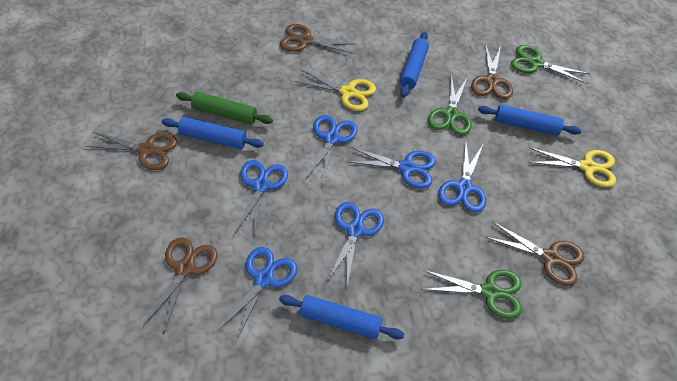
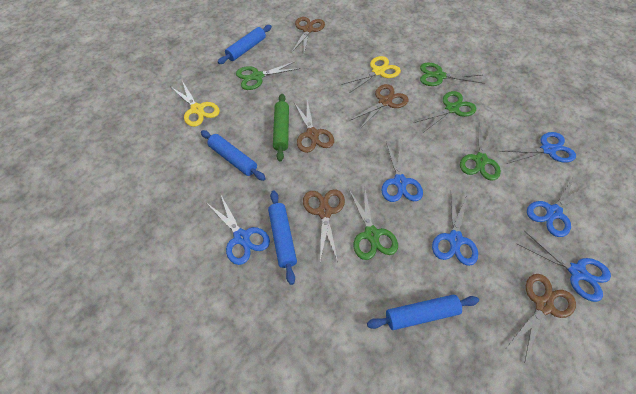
green scissors: [421,270,522,319] [428,74,472,135] [511,45,590,84] = 3 -> [236,61,300,90] [349,186,398,260] [414,91,476,132] [420,63,485,86] [460,123,501,181] = 5

